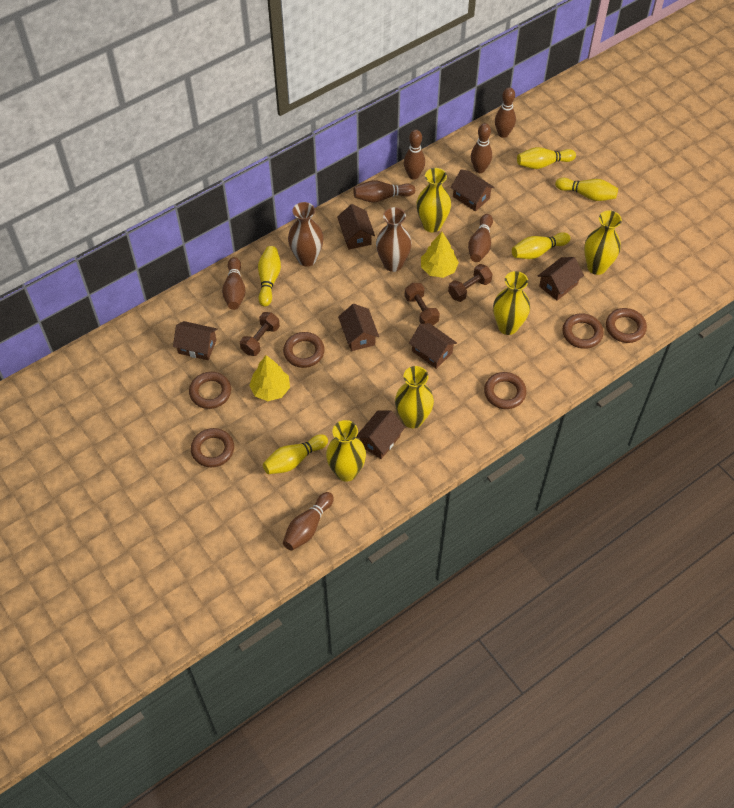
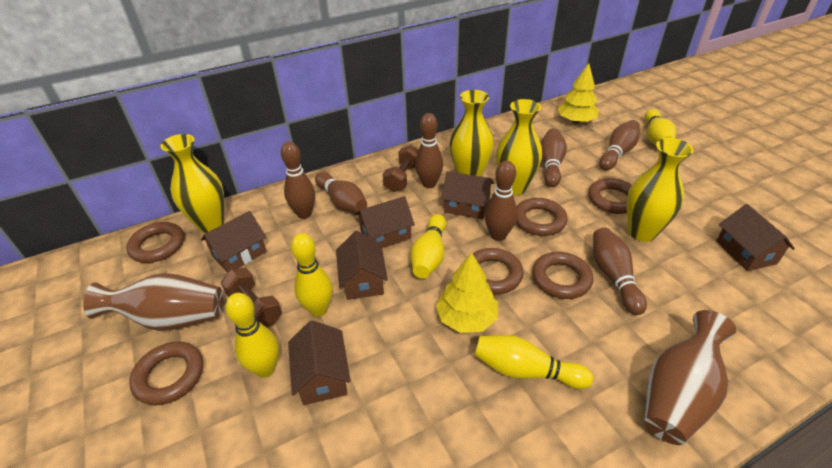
brown dumbbell: [240,312,280,356] [405,283,440,325] [448,264,493,302] = 3 -> [221,268,282,327] [382,145,418,192] = 2
brown house: [173,321,218,360] [337,204,375,249] [338,304,379,351] [357,411,405,459] [409,323,457,369] [451,169,495,211] [538,257,584,301] = 7 -> [201,211,267,273] [288,320,351,405] [336,231,388,300] [355,196,415,248] [441,171,494,219] [716,204,795,271] = 6
yellow vase: [326,420,366,482] [395,366,434,428] [417,168,451,233] [493,271,530,335] [584,210,622,275] = 5 -> [160,134,224,233] [450,90,494,177] [496,99,542,195] [627,138,693,242] = 4

